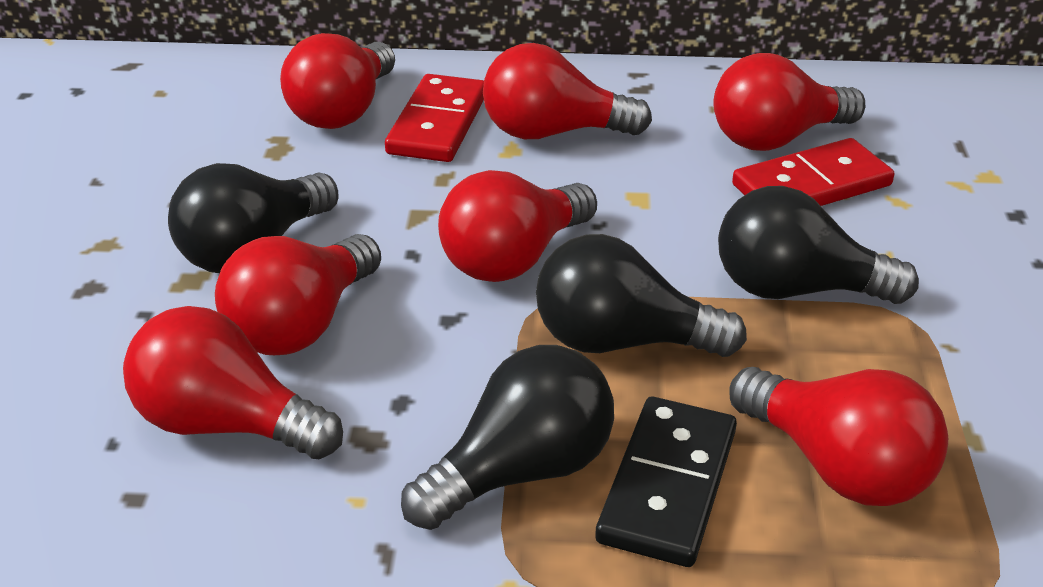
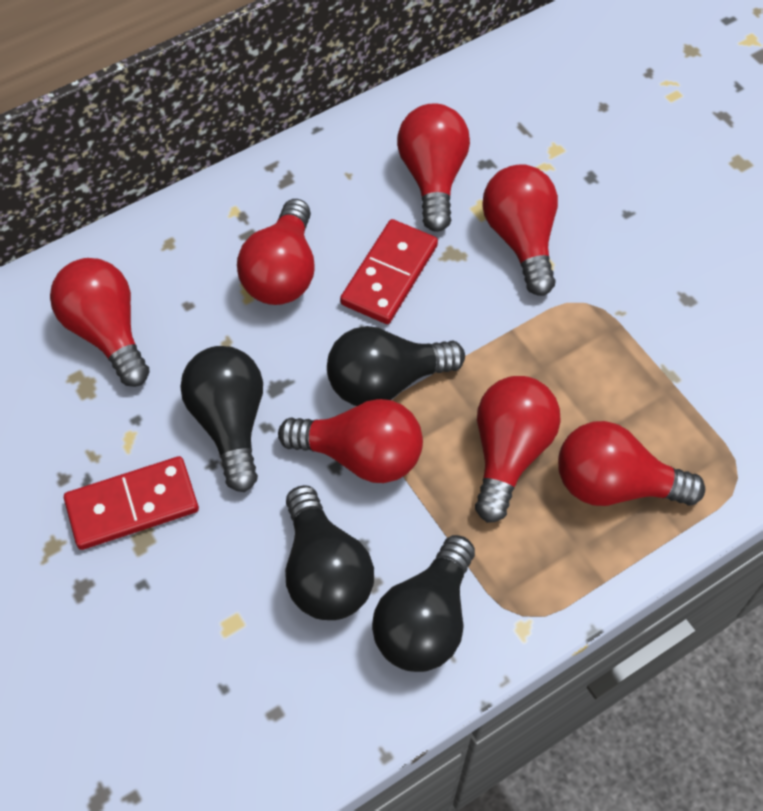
black domino: [595,397,737,567] = 1 -> none = 0

